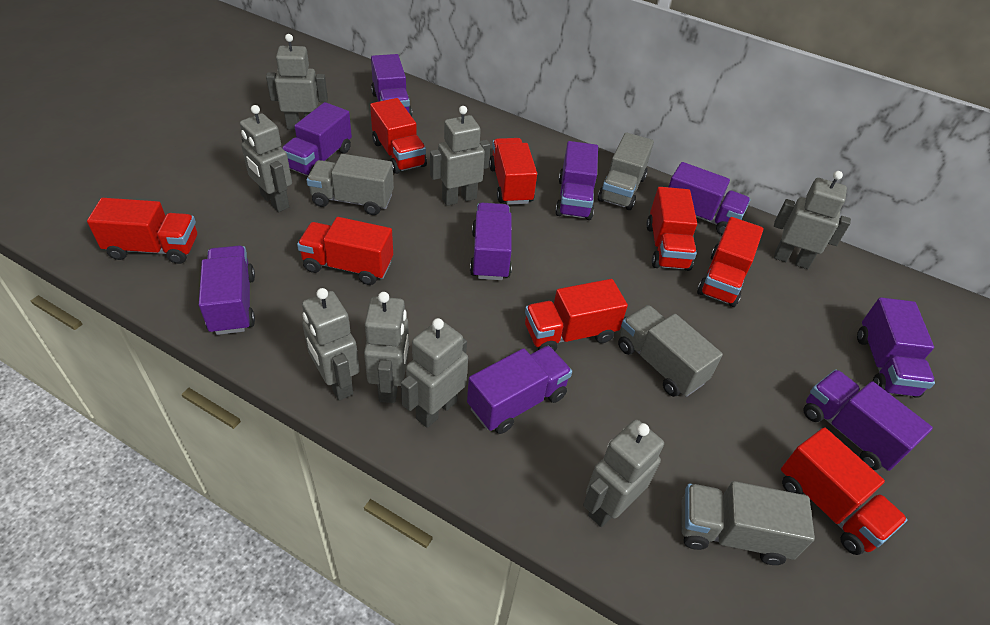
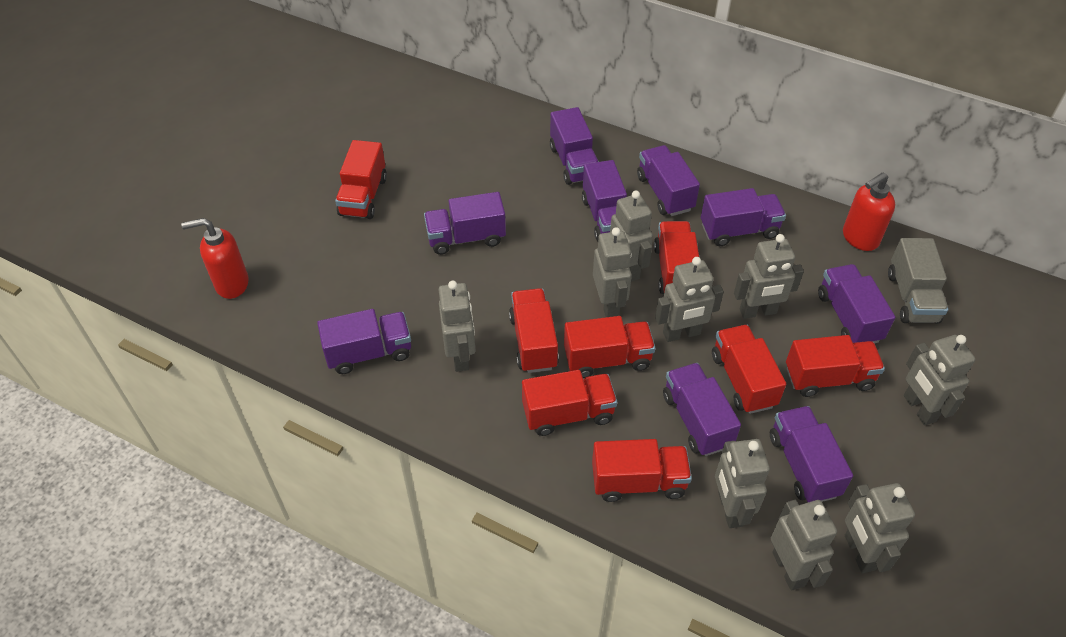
grey robot: [240,105,292,212] [266,34,328,130] [302,288,360,400] [364,292,409,403] [401,318,468,428] [430,106,490,206] [583,420,664,527] [774,171,851,269] = 8 -> [438,281,476,372] [593,227,632,317] [610,190,653,282] [655,257,724,342] [715,439,770,528] [734,234,804,319] [771,500,837,591] [845,483,915,573] [904,335,976,425] = 9
grey truck: [307,154,394,215] [598,132,654,210] [618,305,723,397] [681,481,815,565] = 4 -> [888,238,948,323] = 1
red soap dispenser: none = 0 -> [181,218,249,299] [843,172,895,251] = 2

